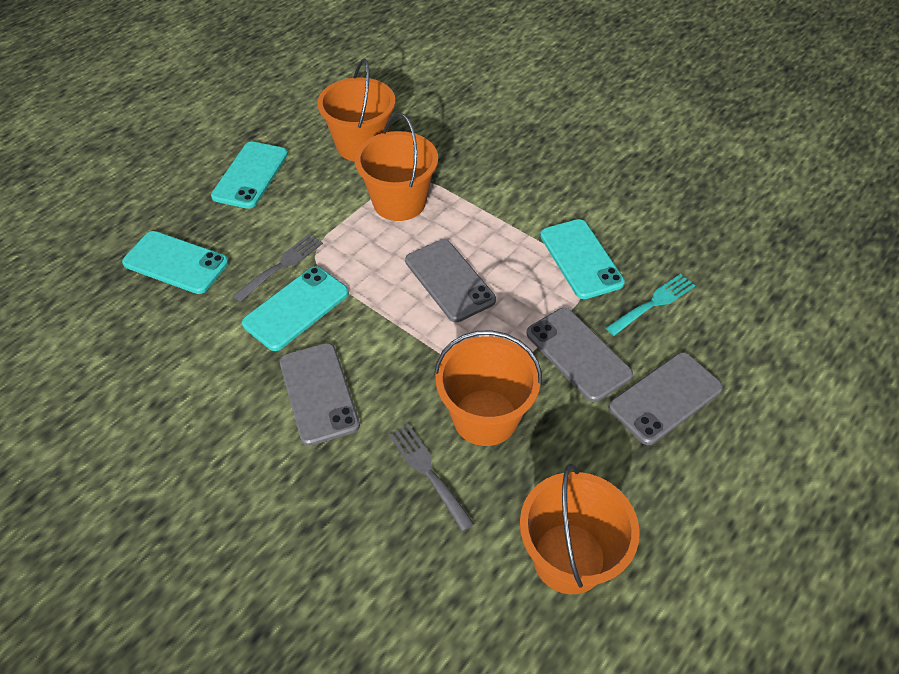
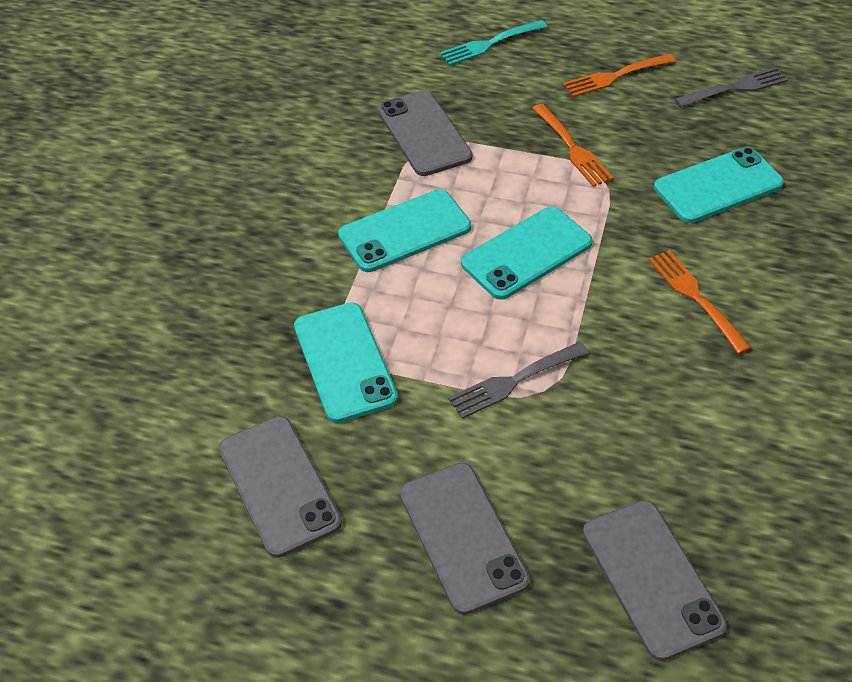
orange bucket: [317,59,395,161] [355,113,438,221] [434,330,542,446] [520,464,640,594] = 4 -> none = 0
orange fork: none = 0 -> [532,104,613,187] [563,54,676,97] [648,250,752,354] = 3

